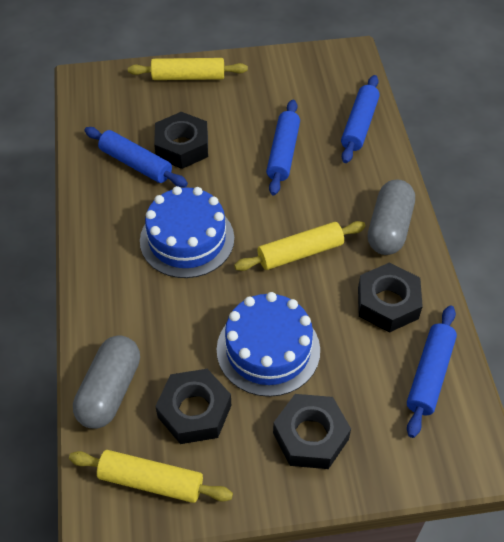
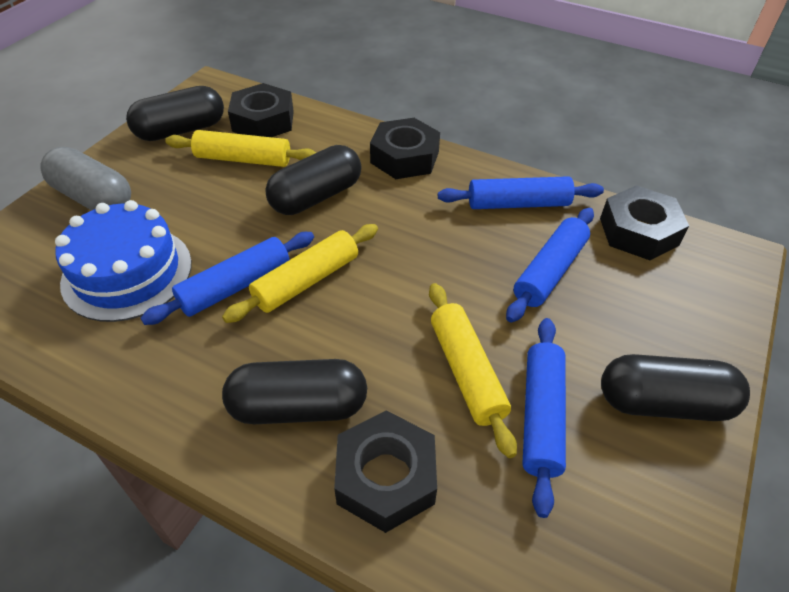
black capsule: none = 0 -> [126,86,224,141] [222,359,367,424] [265,145,361,215] [601,354,750,421] = 4
blue cake: [140,186,234,278] [217,292,320,397] = 2 -> [55,200,192,322] = 1
grey capsule: [73,335,140,429] [368,180,415,255] = 2 -> [40,147,131,211] = 1

